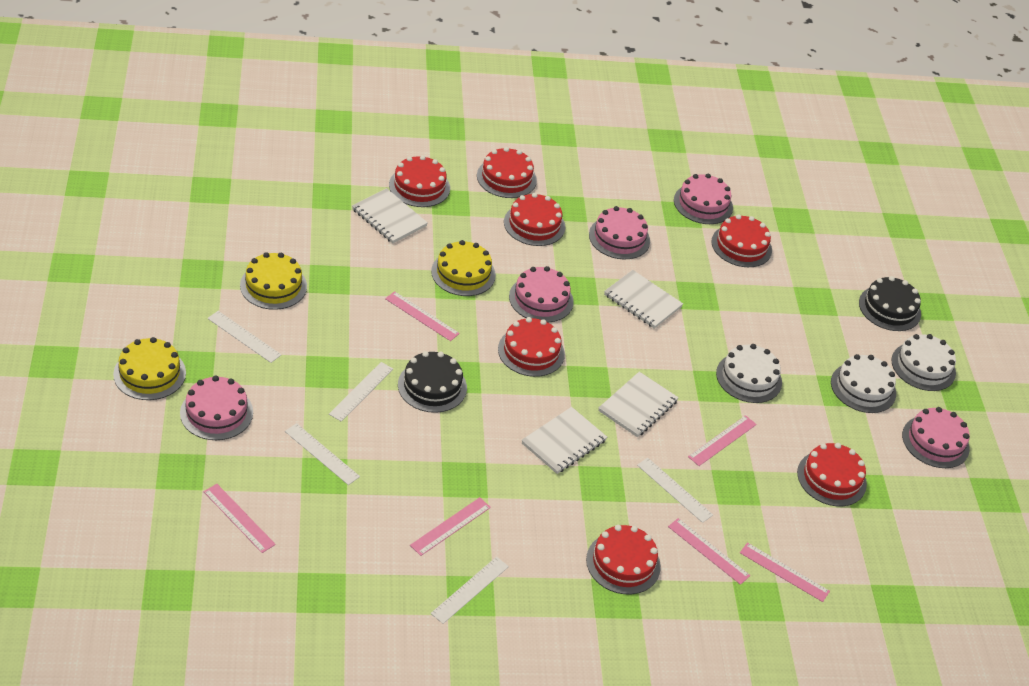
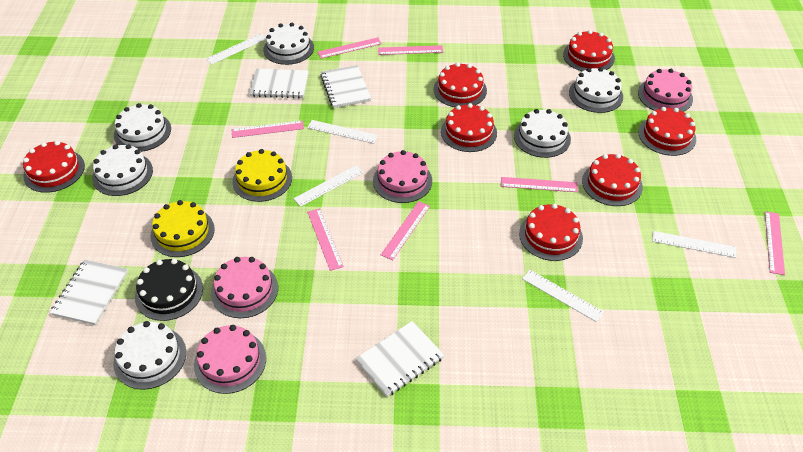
black cake: [398,351,467,413] [859,276,921,331] = 2 -> [135,259,203,321] = 1
pink cake: [180,375,253,440] [509,266,574,323] [589,206,650,259] [674,174,733,224] [902,407,970,468] = 5 -> [194,325,266,394] [211,257,278,318] [373,150,432,203] [638,69,693,112] = 4
pink ruler: [204,484,276,553] [385,291,460,341] [410,497,491,556] [668,518,751,585] [688,415,757,466] [740,542,830,602] = 6 -> [232,120,304,138] [307,208,344,271] [317,37,382,59] [378,45,443,55] [381,201,430,260] [501,177,578,192] [765,211,785,275] = 7
white cake: [716,344,782,403] [831,354,896,413] [891,334,956,391] = 3 -> [92,144,153,196] [113,321,186,390] [114,103,171,152] [263,23,314,65] [514,109,571,158] [569,67,623,113] = 6
yellow cake: [113,337,186,400] [240,252,307,310] [431,240,496,296] = 3 -> [150,200,215,257] [232,149,292,202] = 2

